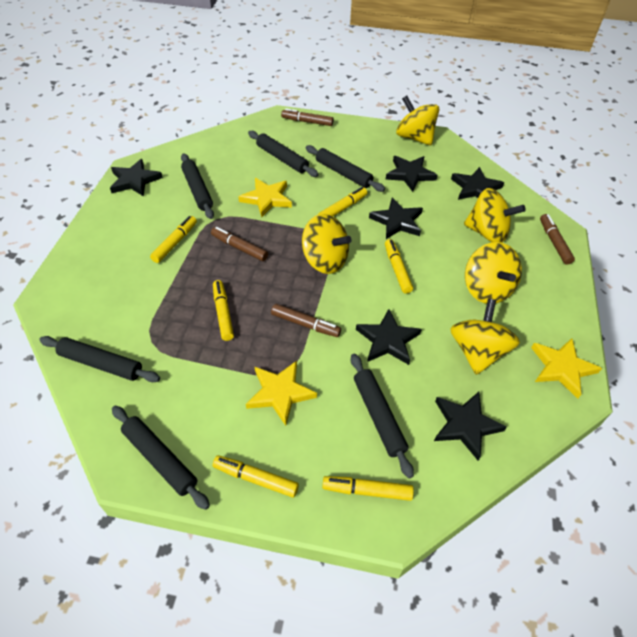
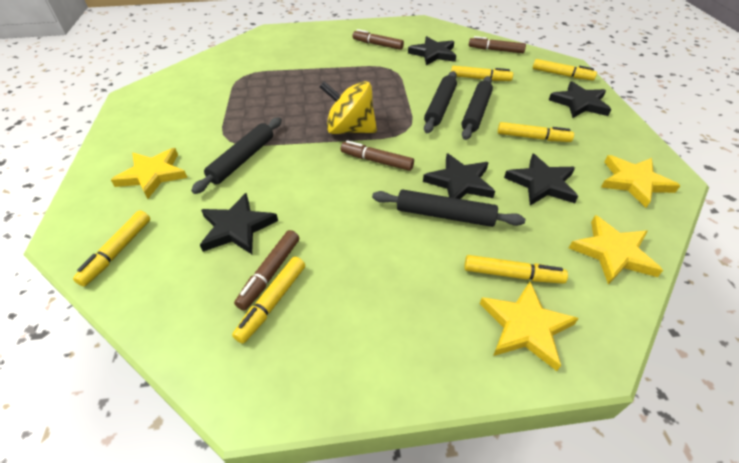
black rolling pin: [39,336,160,382] [112,406,210,510] [181,153,214,219] [248,131,319,177] [306,145,385,192] [351,354,414,479] = 6 -> [191,117,282,194] [372,190,525,227] [424,71,457,133] [462,76,493,140] = 4
black star: [110,159,163,197] [356,309,422,365] [369,198,423,239] [386,156,438,192] [434,392,507,461] [451,167,504,200] = 6 -> [200,193,278,254] [408,36,456,65] [423,153,495,199] [504,154,578,205] [549,81,611,118] = 5
yellow spinning top: [302,214,352,274] [396,95,440,146] [450,299,520,375] [464,188,526,243] [465,242,522,304] = 5 -> [320,81,377,134] = 1
yellow star: [238,178,292,217] [246,361,317,426] [531,338,602,399] = 3 -> [111,148,188,199] [480,282,579,371] [569,215,663,285] [601,155,680,208] = 4

